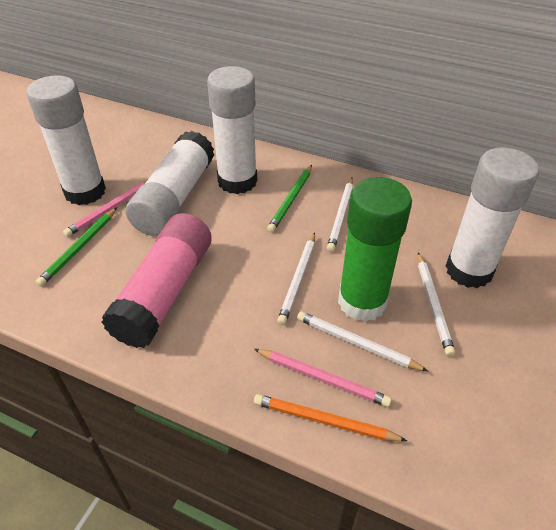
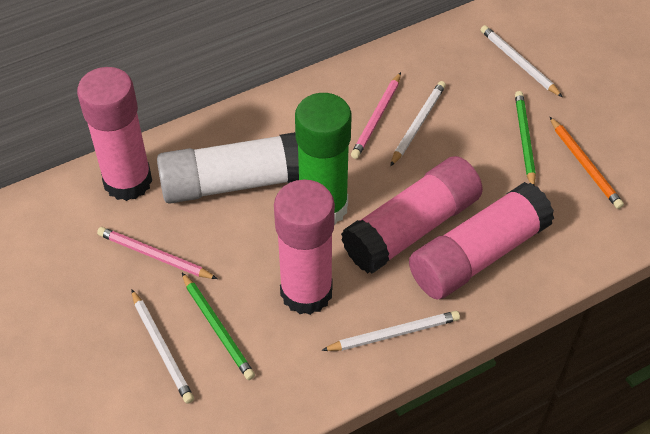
pink glue stick: [101,213,212,348] = 1 -> [77,67,152,201] [274,180,335,315] [341,156,483,274] [409,182,554,300] = 4
white glue stick: [26,75,106,205] [126,131,214,236] [207,66,257,194] [446,147,539,288] = 4 -> [157,132,299,204] = 1

